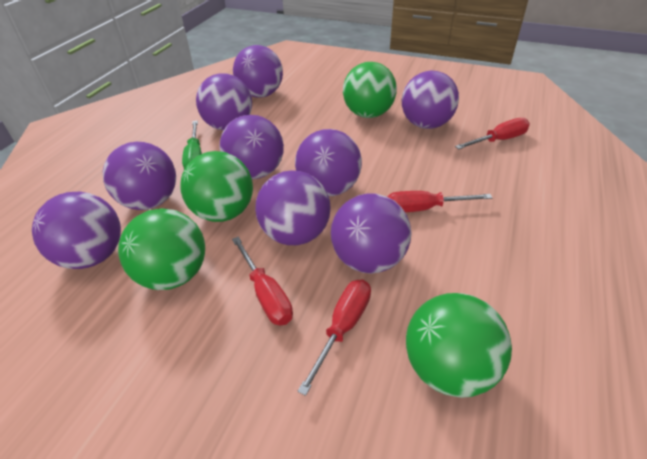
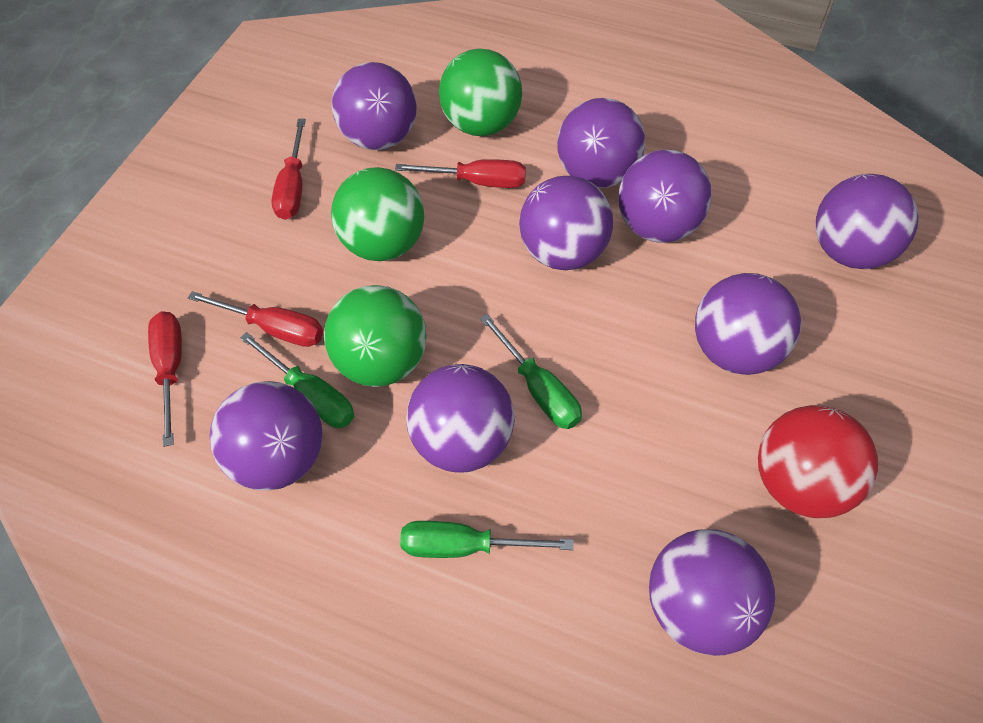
green ball: [118,208,205,290] [180,151,253,222] [343,62,397,118] [406,293,512,398] = 4 -> [324,285,427,387] [331,167,424,261] [439,49,522,136] = 3
green screwdriver: [182,121,202,169] = 1 -> [240,332,354,428] [400,521,574,558] [480,314,582,429] = 3
red ball: none = 0 -> [758,405,878,518] = 1

